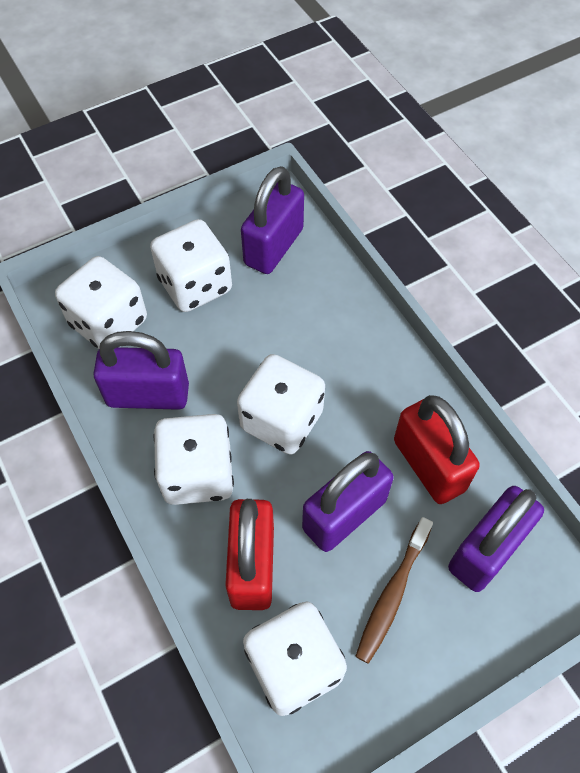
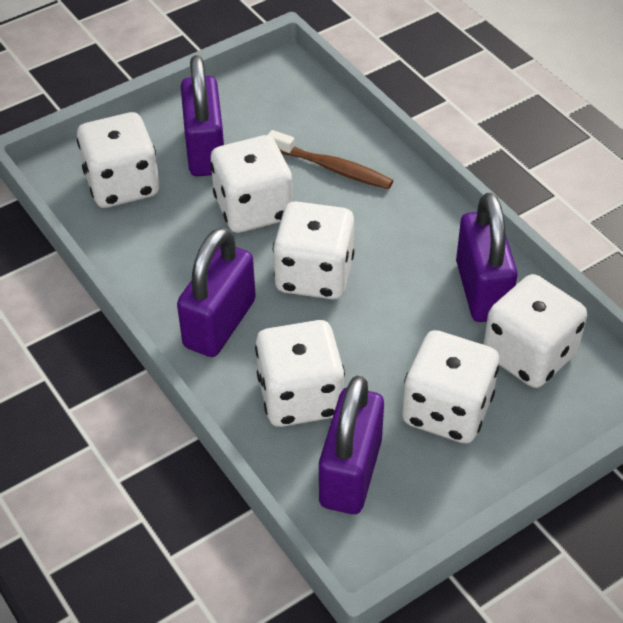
red padlock: [225,499,274,610] [394,395,480,504] = 2 -> none = 0
white dice: [55,256,147,349] [150,219,232,312] [153,414,234,505] [237,354,325,455] [243,602,347,716] = 5 -> [77,112,159,208] [210,135,293,233] [255,320,345,427] [273,201,354,300] [402,330,499,443] [483,274,587,388] = 6

